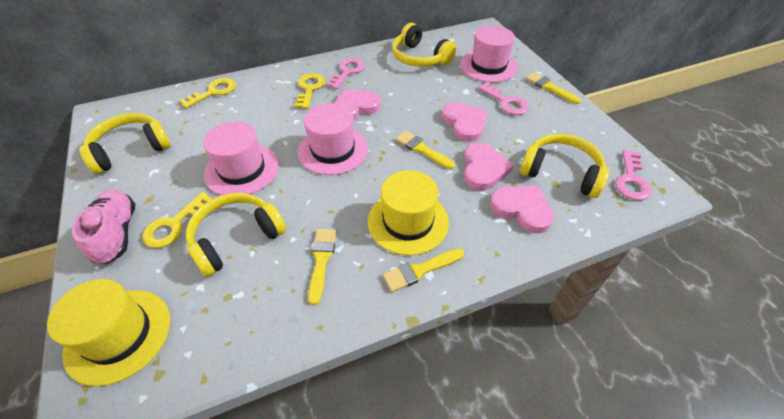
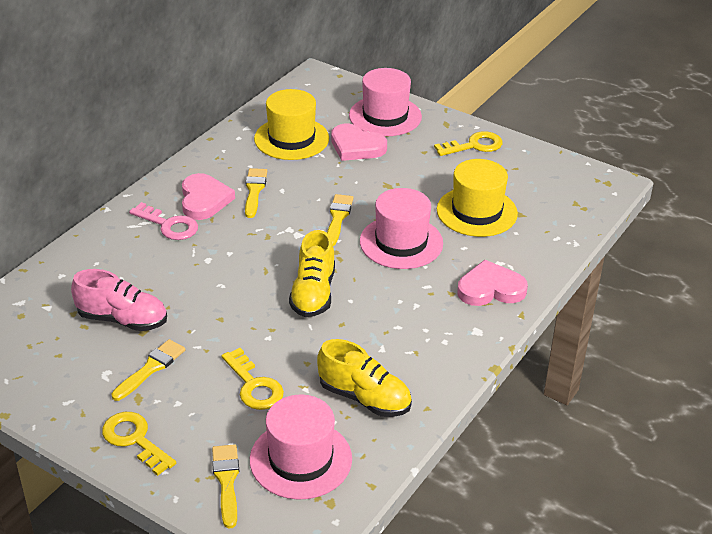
pink heart: [334,89,381,121] [442,102,488,142] [464,143,514,190] [490,185,554,233] = 4 -> [182,173,235,220] [331,124,387,161] [457,260,528,306] = 3
pink key: [326,58,365,89] [478,82,529,115] [615,150,652,200] = 3 -> [129,202,198,240] = 1
yellow headphones: [79,113,171,174] [186,193,286,277] [392,23,456,67] [520,134,609,198] = 4 -> none = 0
yellow shoe: none = 0 -> [289,230,335,317] [317,339,412,417] = 2

